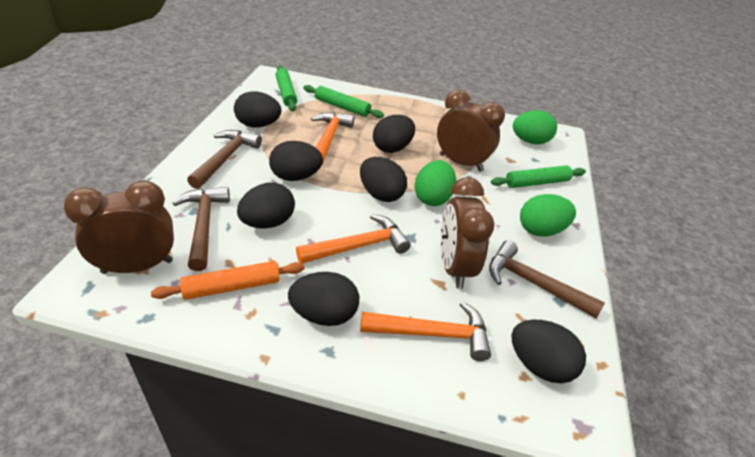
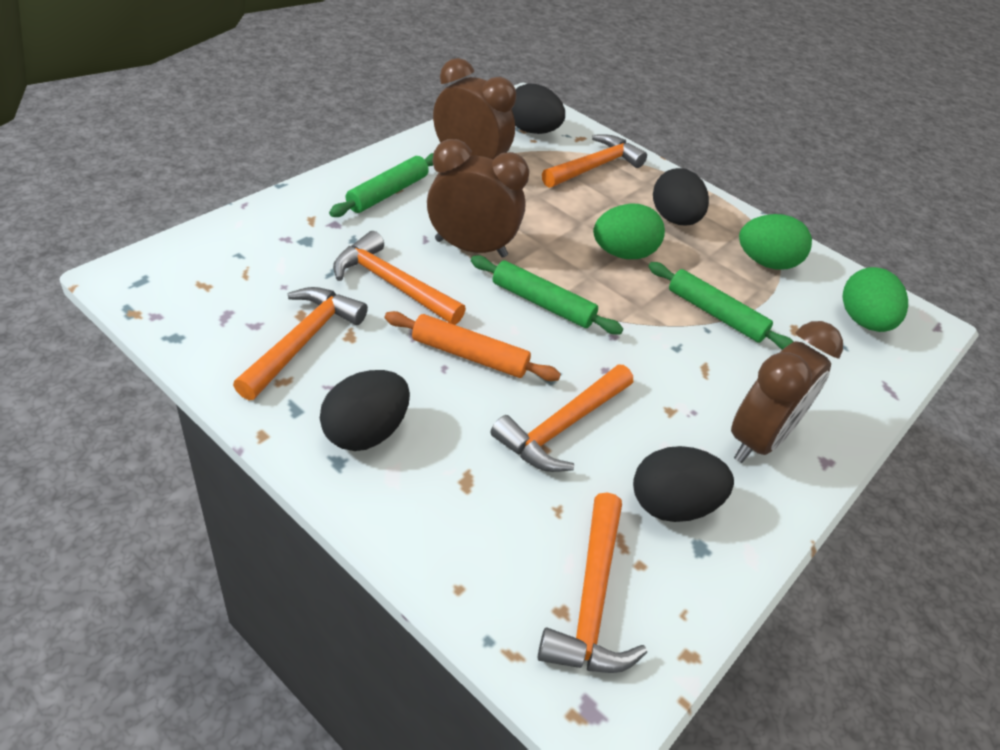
black egg: [234,91,281,128] [237,182,295,229] [269,141,323,181] [288,272,359,326] [360,157,407,202] [373,115,415,153] [512,320,586,383] = 7 -> [320,370,410,451] [512,84,565,134] [633,446,734,522] [653,168,709,225] = 4
brown hammer: [173,187,230,271] [187,130,262,189] [489,240,605,318] = 3 -> none = 0
orange hammer: [296,214,411,264] [311,112,354,162] [360,301,491,361] = 3 -> [233,287,368,400] [333,231,466,325] [490,364,633,472] [538,492,647,673] [542,134,647,188] = 5

